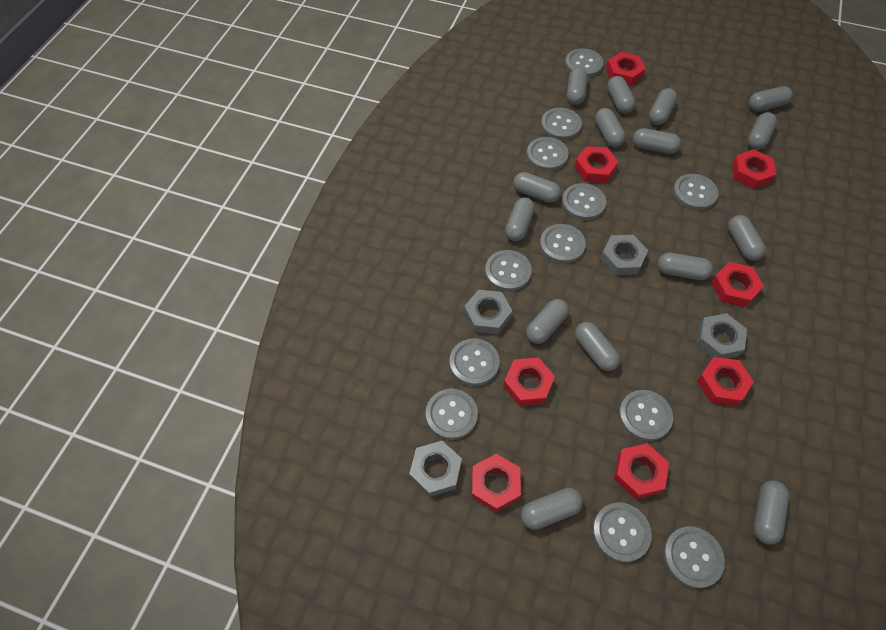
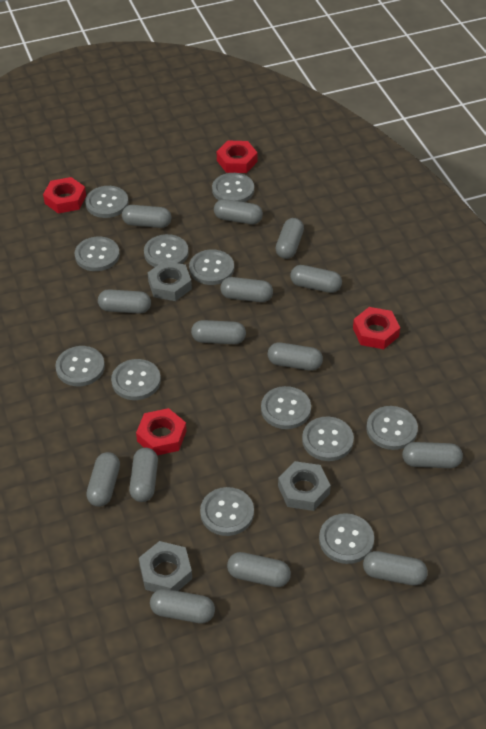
grey capsule: [505,197,535,241] [513,172,561,203] [521,488,583,530] [526,299,569,344] [567,67,588,105] [575,322,620,371] [595,108,626,147] [607,76,636,114] [632,128,681,154] [649,88,677,125] [658,252,713,280] [728,215,766,261] [747,112,777,150] [749,86,793,112] [753,480,789,545] = 15 -> [86,452,120,507] [98,289,151,314] [122,205,171,228] [129,448,158,502] [150,589,215,623] [191,320,246,344] [214,199,263,224] [220,277,273,302] [227,552,291,587] [268,342,323,371] [276,218,304,259] [290,265,342,293] [363,551,428,586] [402,442,463,468] = 14
grey nut: [409,441,462,497] [464,290,512,334] [600,235,648,275] [696,313,747,359] = 4 -> [139,541,192,592] [148,261,192,301] [278,461,331,511] = 3
red nut: [472,453,521,512] [503,357,555,406] [574,146,618,183] [606,52,646,86] [614,443,669,499] [697,357,754,406] [711,262,764,307] [732,149,776,189] = 8 -> [43,177,86,214] [136,408,186,455] [217,141,258,173] [353,307,400,349] = 4

